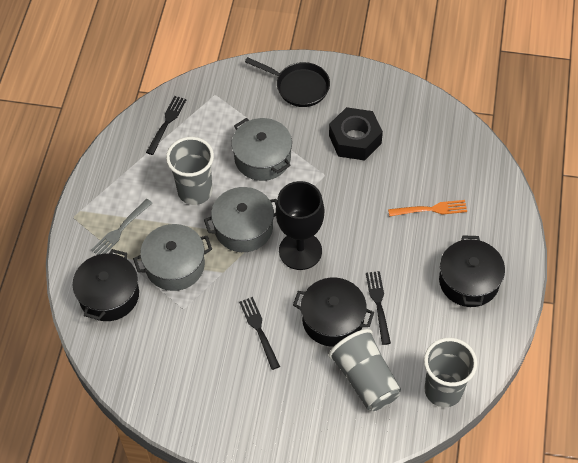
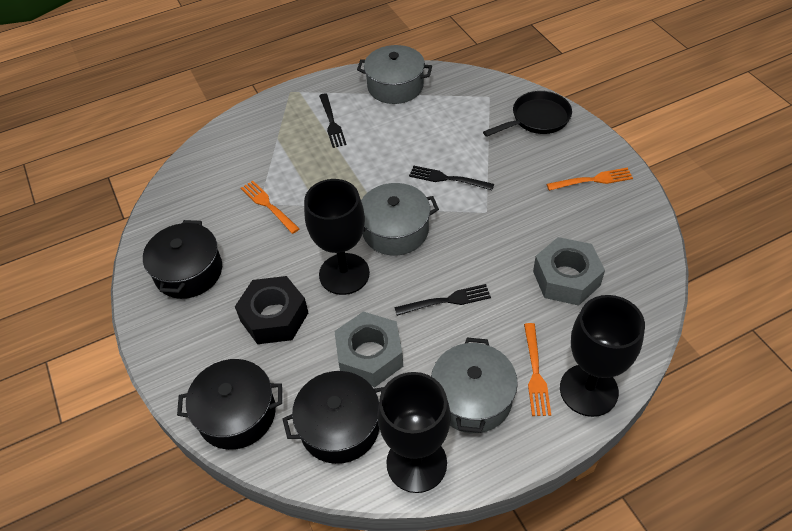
black goblet: [276,181,324,270] = 1 -> [304,179,370,295] [378,372,451,493] [560,295,645,417] = 3
grey cup: [166,137,214,205] [328,329,401,411] [424,338,477,407] = 3 -> none = 0
grey fork: [91,199,152,255] = 1 -> none = 0
grey nut: none = 0 -> [334,311,403,387] [533,237,605,306] = 2
orange fork: [388,200,467,217] = 1 -> [241,181,300,234] [524,323,551,416] [547,168,633,191] = 3

